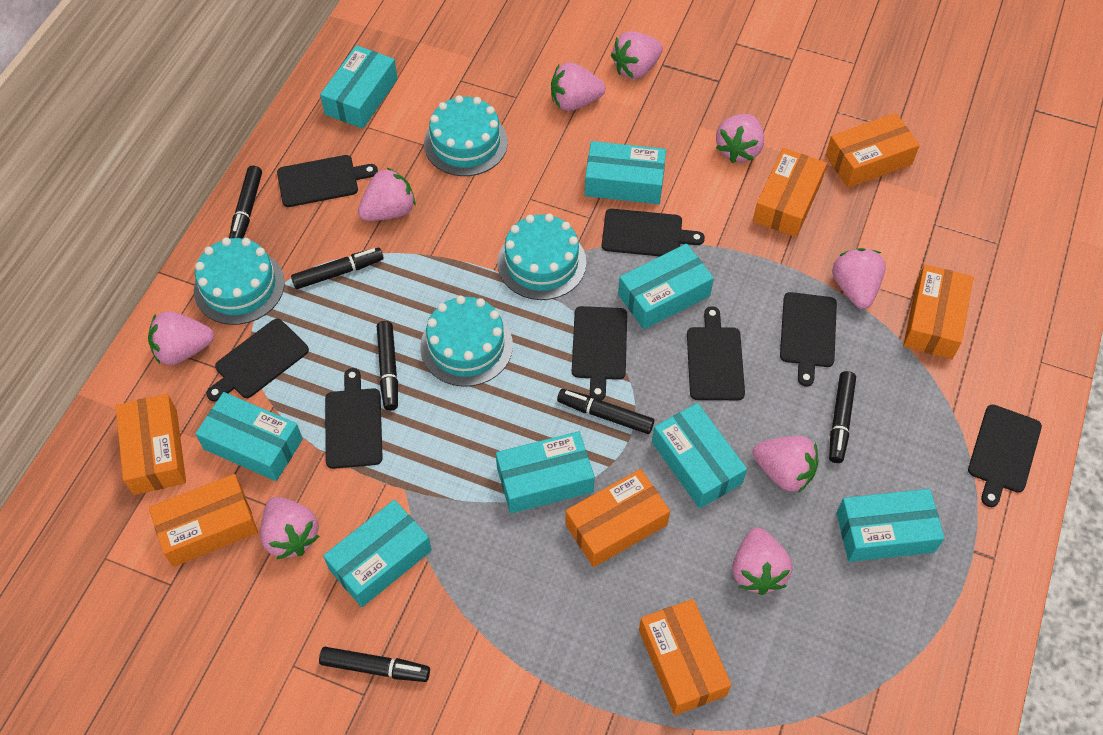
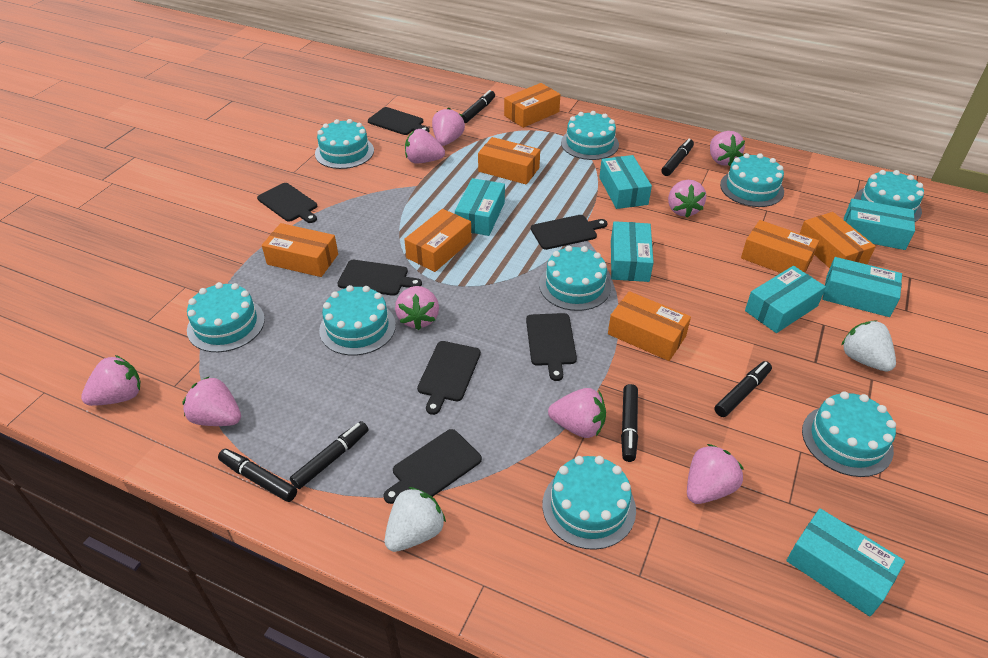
black cutting board: [207,319,309,402] [277,155,378,207] [325,368,383,469] [572,306,627,400] [602,209,705,256] [687,306,745,400] [780,292,837,386] [968,404,1042,507] = 8 -> [257,183,317,223] [337,260,422,296] [368,107,429,135] [383,429,482,504] [417,341,481,415] [526,313,577,381] [531,215,607,250] = 7
turquoise box: [195,392,303,481] [320,45,397,129] [323,500,432,607] [496,431,595,514] [585,141,666,204] [618,244,714,329] [652,403,747,508] [836,489,945,562] = 8 -> [455,178,505,236] [599,155,652,209] [611,221,654,282] [745,266,826,333] [786,508,905,617] [822,257,902,317] [844,198,915,250] = 7
turquoise cake: [194,237,285,325] [420,295,513,387] [424,95,508,176] [498,214,586,300] = 4 -> [187,282,265,352] [315,119,374,169] [319,285,396,356] [539,246,611,311] [542,456,636,550] [561,111,619,160] [720,153,784,207] [802,391,896,477] [854,170,924,222] = 9
white strawberry: none = 0 -> [385,487,446,552] [841,321,896,372] = 2

